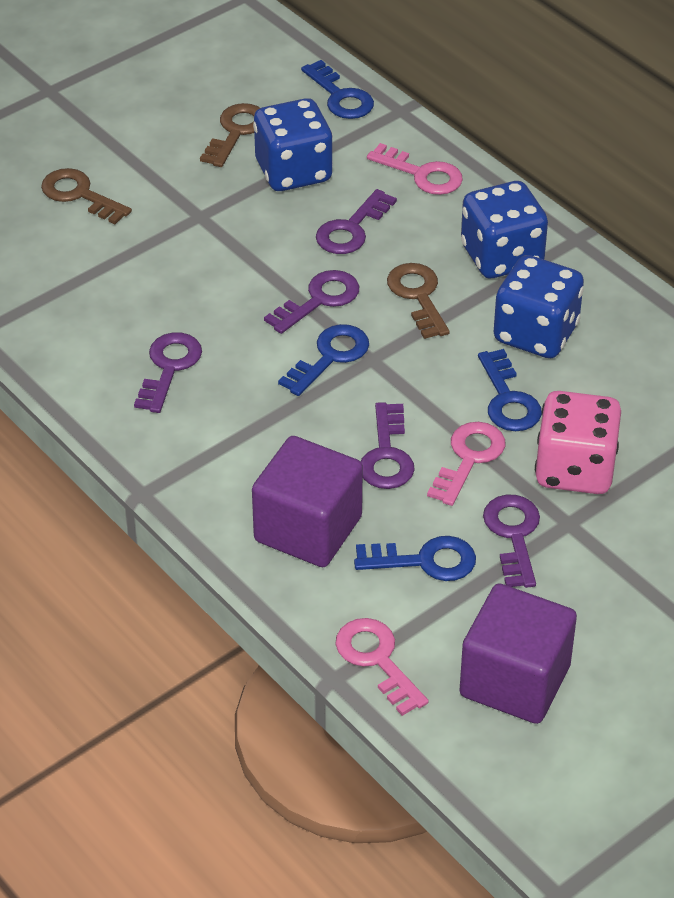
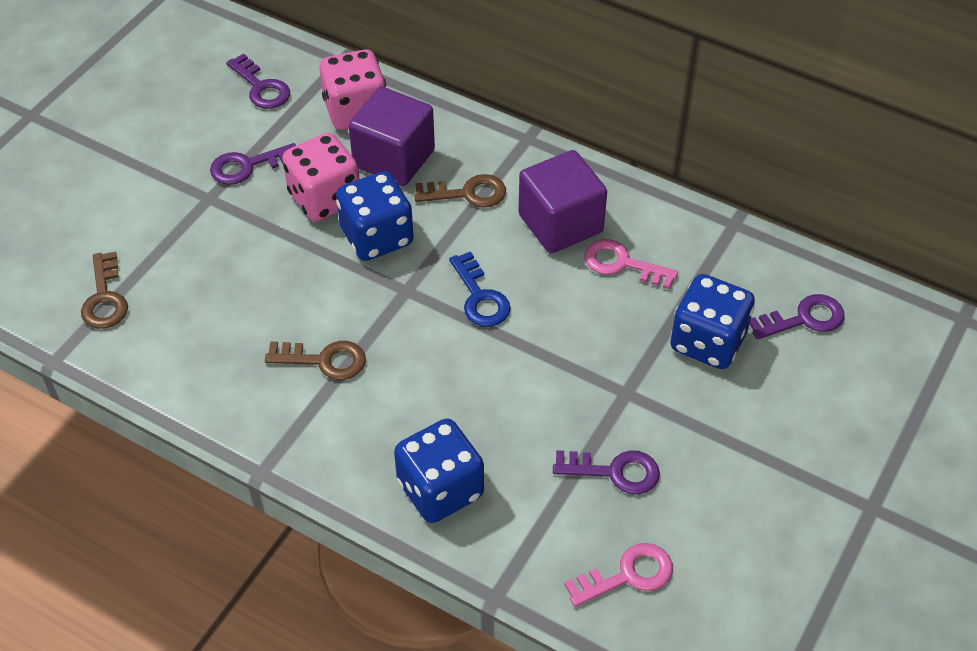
blue key: [278,324,369,396] [301,60,374,119] [354,536,476,581] [478,349,542,431] = 4 -> [449,251,511,327] = 1
pink dice: [535,391,621,494] = 1 -> [282,133,359,222] [320,49,386,130] = 2
pink key: [335,618,429,716] [367,143,463,195] [427,422,505,506] = 3 -> [564,543,673,607] [584,239,678,289] = 2
purple key: [134,332,202,413] [264,270,359,334] [316,189,397,254] [360,402,415,489] [483,495,540,588] = 5 -> [210,143,296,185] [226,53,290,109] [553,450,660,494] [749,294,844,340] = 4

